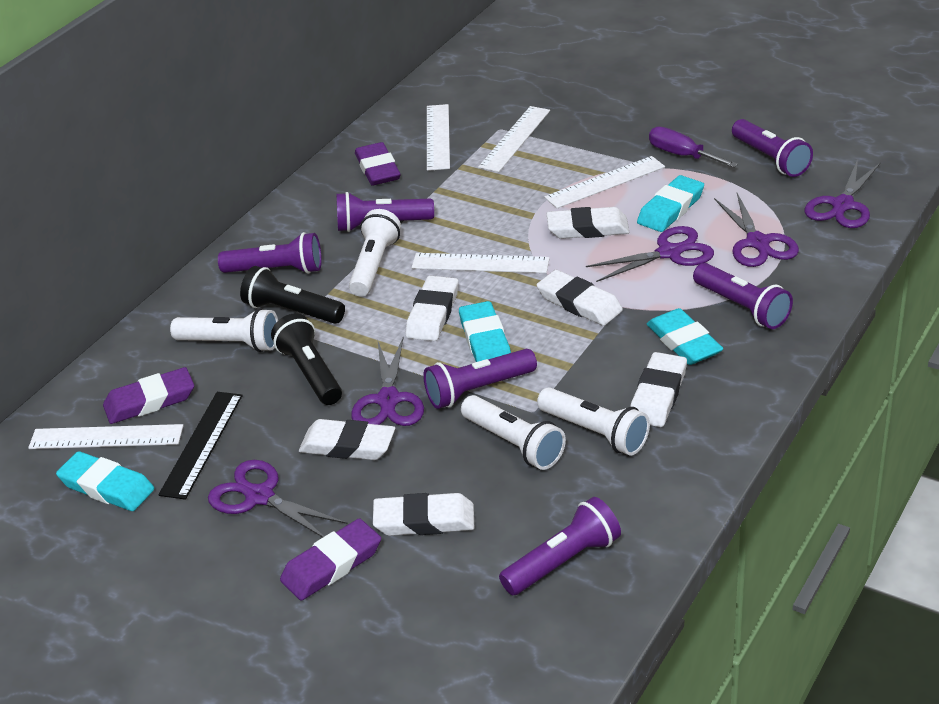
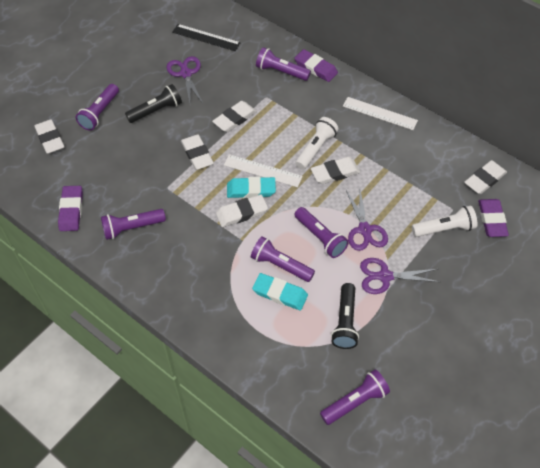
purple scissors: [208,460,348,538] [351,338,424,426] [586,226,714,282] [714,193,799,267] [805,159,881,228] = 5 -> [166,56,203,104] [346,190,388,251] [360,258,440,294] = 3
purple screwdriver: [649,127,738,168] = 1 -> none = 0
turquoise eraser: [56,451,154,511] [459,301,511,362] [637,175,704,232] [647,308,724,365] = 4 -> [227,177,276,198] [252,273,308,311] = 2
white flashlight: [170,308,278,352] [349,209,401,297] [461,395,566,470] [537,387,650,456] = 4 -> [295,117,339,170] [412,206,477,237] = 2
white ruler: [28,424,184,449] [411,253,550,273] [427,104,450,171] [478,106,550,172] [544,156,665,208] = 5 -> [224,154,303,187] [343,97,418,130] = 2

